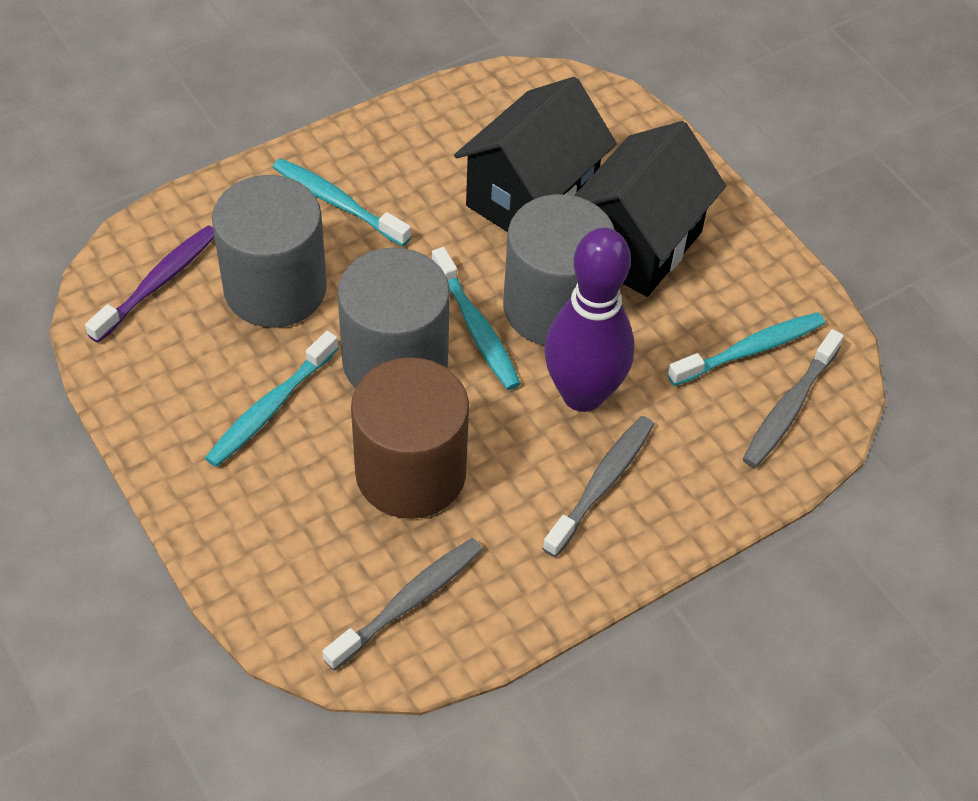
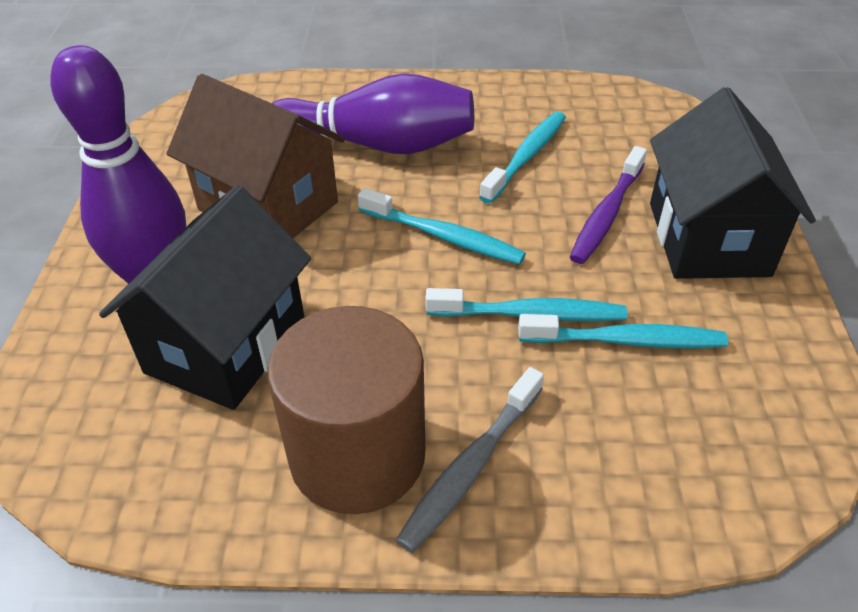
brown house: none = 0 -> [166,74,345,238] = 1
grey cylinder: [212,175,327,328] [338,248,450,389] [503,194,615,345] = 3 -> none = 0
grey toothbrush: [323,538,483,670] [542,416,654,557] [743,329,844,468] = 3 -> [396,367,544,553] = 1
purple bowling pin: [544,228,634,412] = 1 -> [50,45,186,284] [272,73,474,154] = 2

